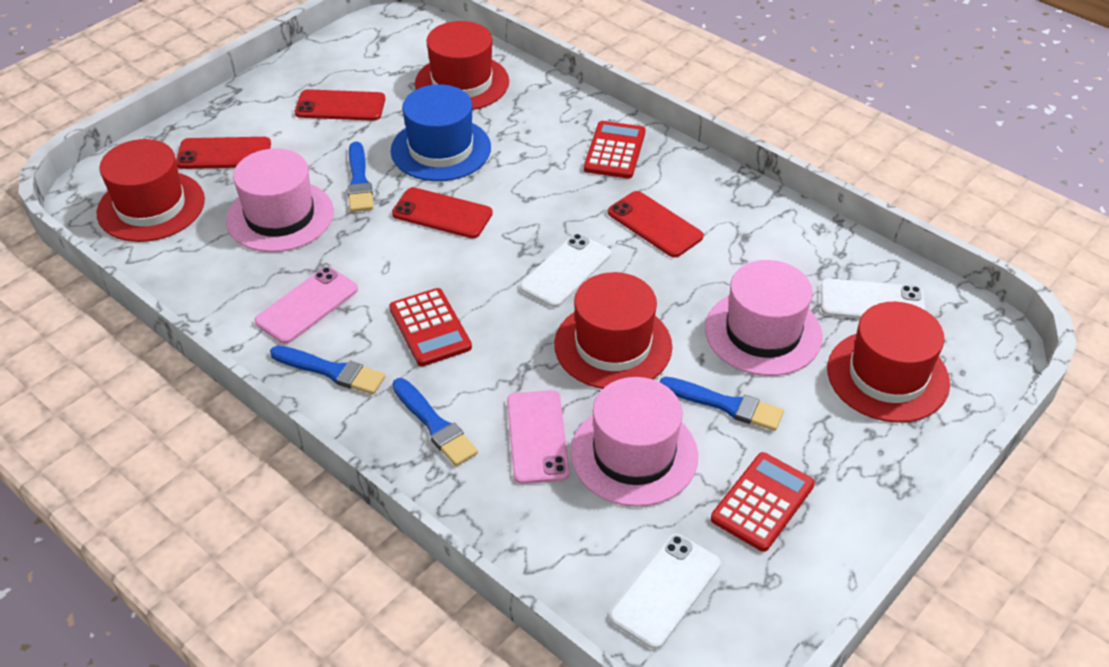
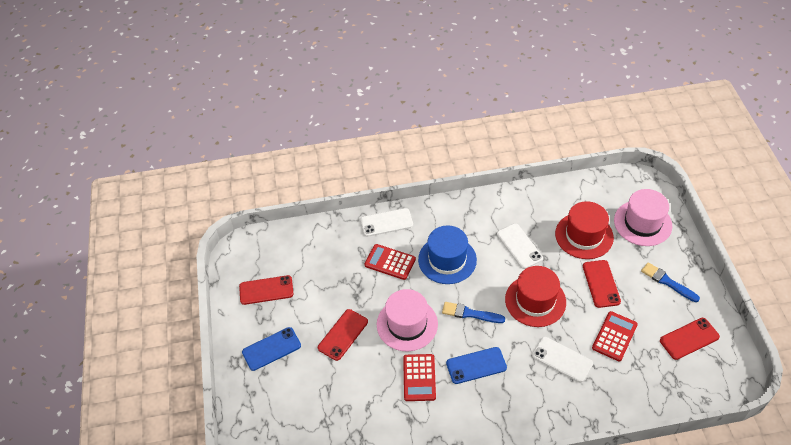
blue brush: [270,345,385,395] [347,142,373,212] [392,378,478,466] [659,377,784,431] = 4 -> [442,302,505,323] [641,262,700,302] = 2
blue phone: none = 0 -> [242,327,301,371] [446,347,507,384] = 2
pink hat: [226,148,334,252] [570,377,698,507] [705,260,823,376] = 3 -> [377,289,438,351] [614,189,672,246] = 2
pink phone: [254,267,358,344] [507,390,570,484] = 2 -> none = 0
red hat: [96,139,205,242] [415,21,509,110] [554,272,672,389] [827,302,950,423] = 4 -> [505,266,566,327] [555,201,614,259] = 2

